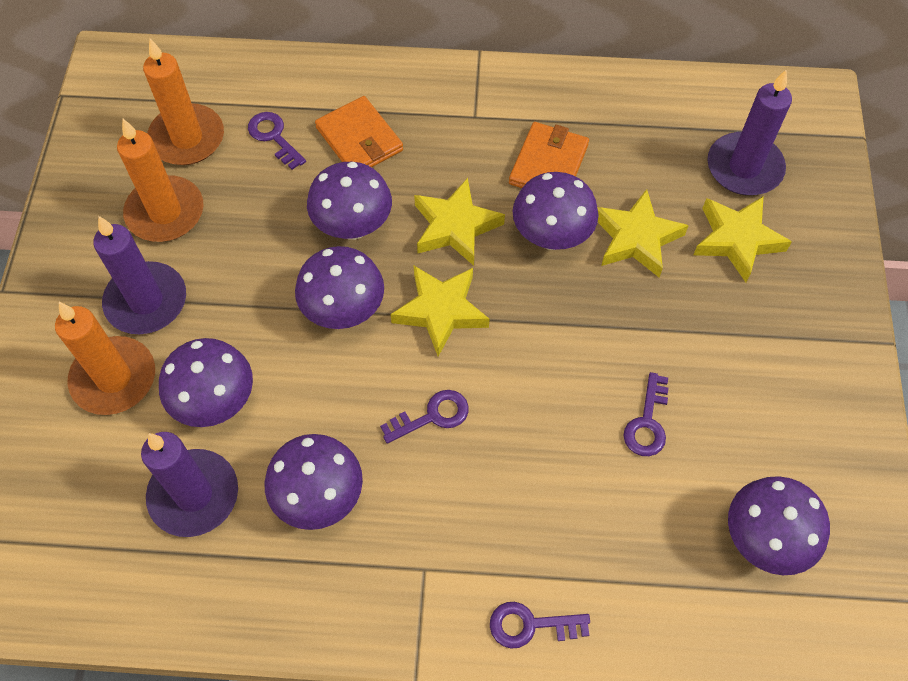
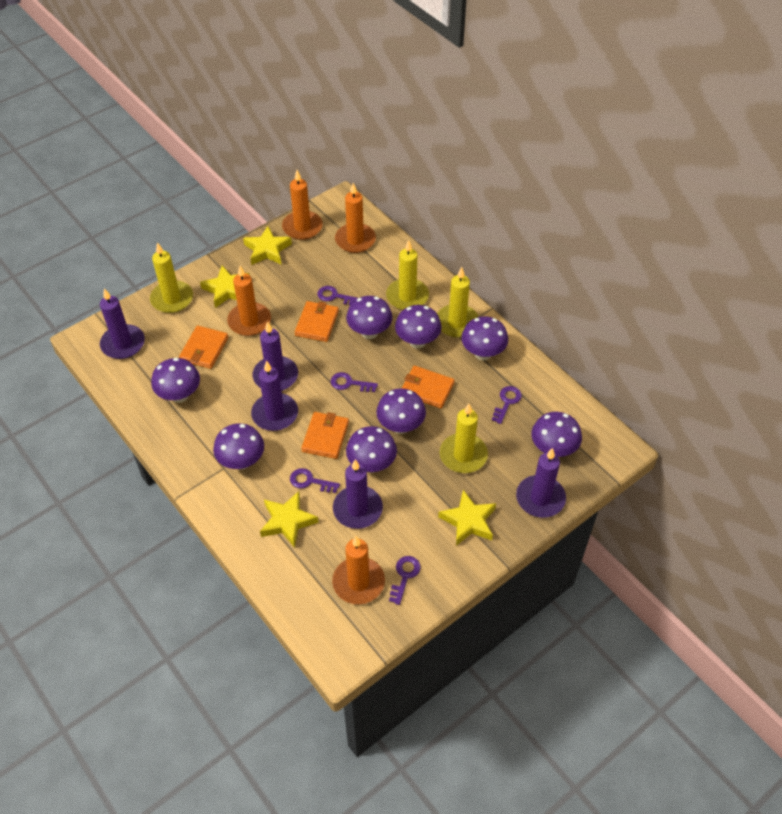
orange candle: [55,302,155,415] [117,119,204,242] [143,39,224,165] = 3 -> [227,266,271,336] [282,170,323,240] [332,536,385,605] [335,183,376,253] = 4
orange wallet: [315,96,403,167] [509,122,589,188] = 2 -> [179,326,228,369] [295,301,339,342] [301,412,349,459] [402,366,455,409] = 4
purple candle: [93,216,186,334] [141,432,238,537] [707,69,792,195] = 3 -> [100,288,145,359] [251,360,298,431] [253,321,298,391] [333,459,383,529] [516,448,566,518] = 5
purple key: [248,112,306,170] [380,390,469,444] [490,602,590,649] [623,372,668,456] = 4 -> [290,468,340,493] [317,286,358,305] [331,372,378,392] [389,556,421,605] [492,386,522,424] = 5
purple mushroom: [159,338,253,427] [265,434,363,530] [295,246,384,329] [307,162,392,240] [513,172,598,250] [728,476,830,575] = 6 -> [151,358,200,403] [213,423,264,470] [346,296,392,339] [346,426,397,473] [376,388,426,434] [395,305,442,348] [461,316,508,360] [531,412,582,457] = 8
yellow candle: none = 0 -> [150,242,193,313] [386,240,429,310] [437,267,478,338] [440,404,488,473] = 4

